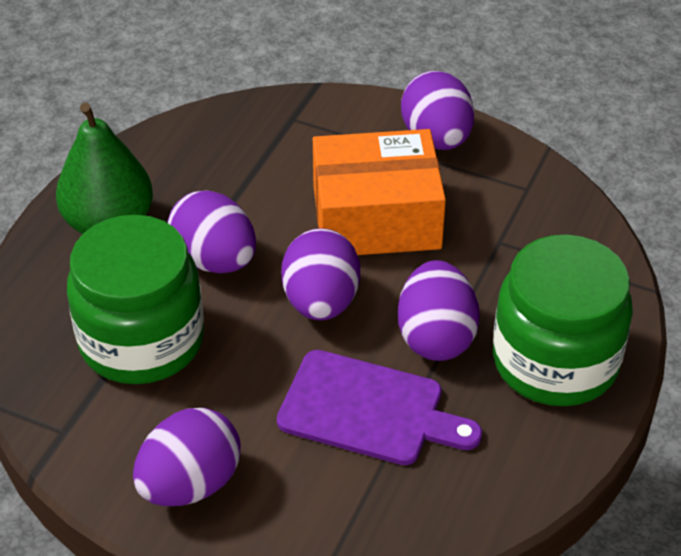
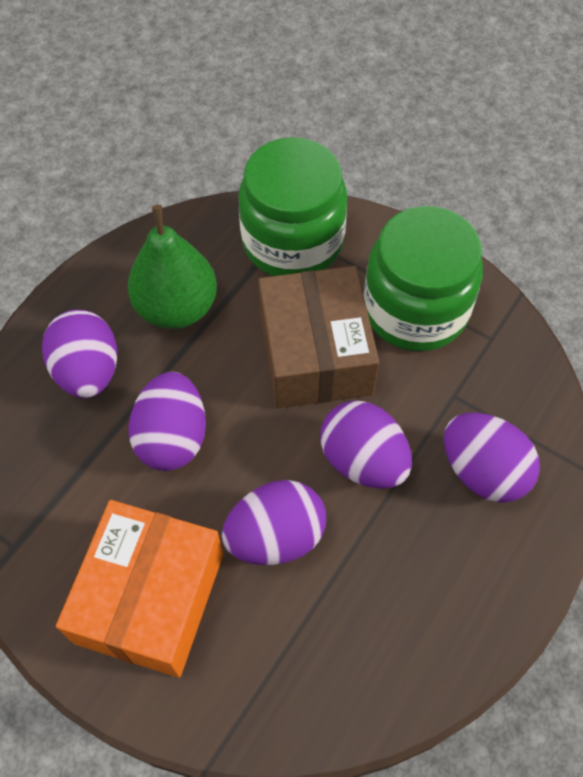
brown box: none = 0 -> [258,266,379,408] = 1
purple cutting board: [277,350,482,465] = 1 -> none = 0

